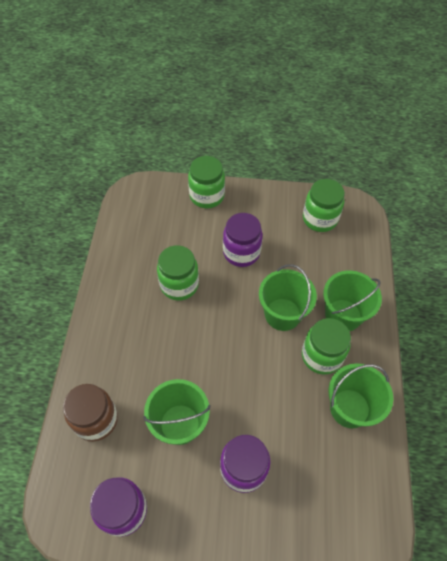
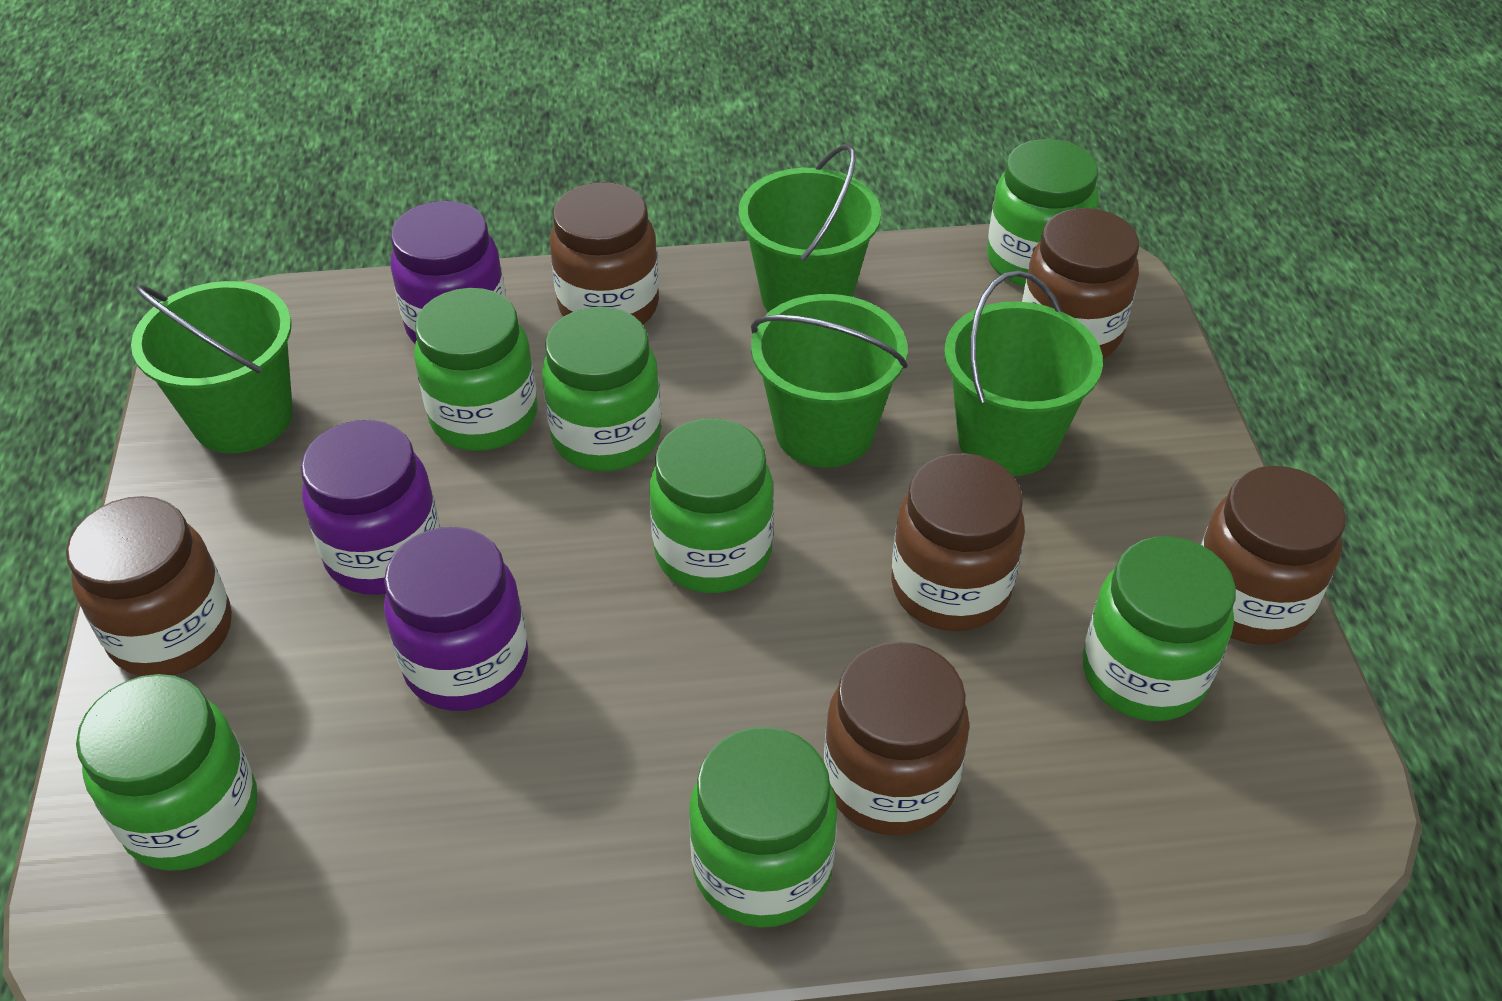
brown jar: [63,384,118,442] = 1 -> [66,496,232,676] [550,182,659,324] [824,642,970,835] [891,453,1025,631] [1022,208,1139,358] [1201,466,1346,645] = 6
green jar: [157,245,199,301] [188,156,225,208] [302,318,351,375] [303,179,345,232] = 4 -> [76,674,257,871] [414,288,538,451] [542,307,661,472] [649,418,774,593] [689,727,837,928] [987,139,1099,287] [1083,536,1236,721] = 7

